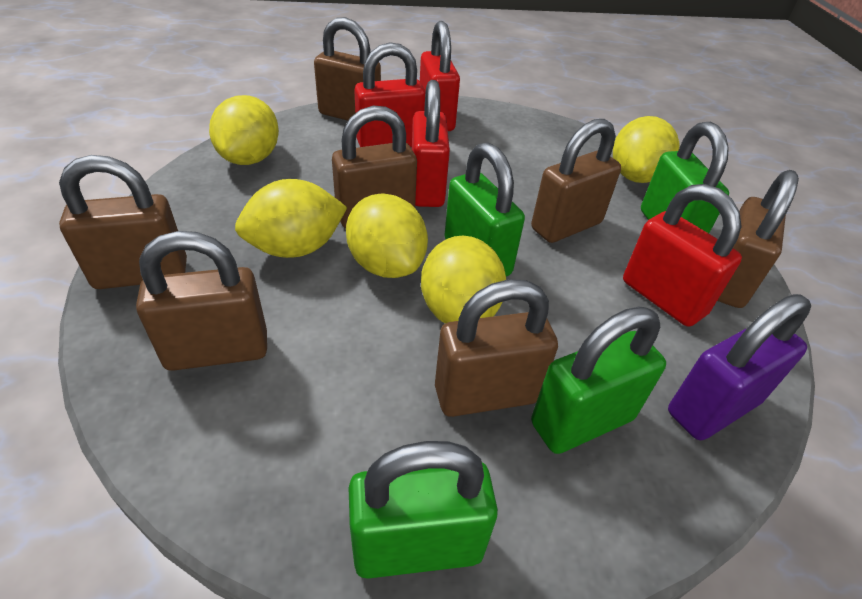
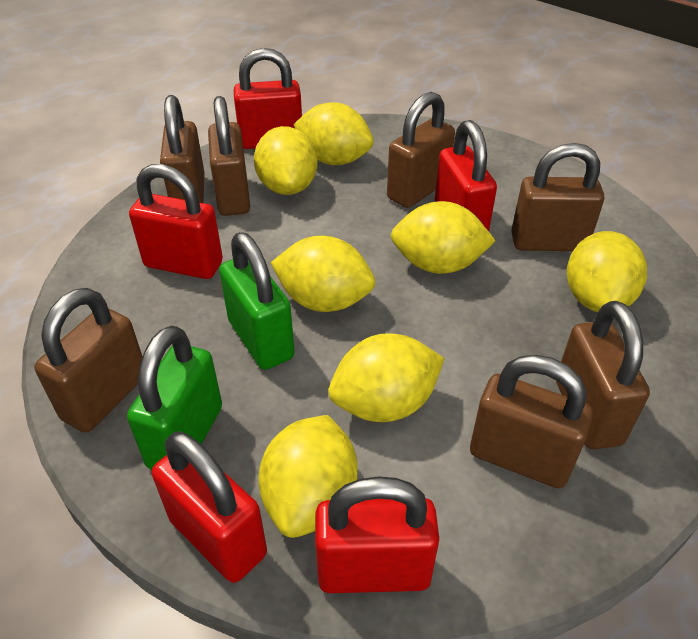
green padlock: [349,441,498,579] [445,142,525,276] [531,307,666,454] [641,122,729,233] = 4 -> [127,325,222,470] [219,232,295,370] = 2
purple padlock: [668,294,811,440] = 1 -> none = 0
red padlock: [354,42,425,147] [412,80,450,207] [420,21,460,131] [623,184,742,327] = 4 -> [129,164,223,279] [152,432,267,583] [234,48,302,149] [315,476,439,593] [435,120,497,231] = 5
yellow lemon: [209,95,279,165] [235,179,347,258] [346,193,428,278] [421,236,506,323] [613,116,680,183] = 5 -> [254,126,318,195] [259,415,358,538] [271,236,375,312] [293,102,374,165] [328,333,445,422] [391,201,496,274] [567,231,647,312] = 7

